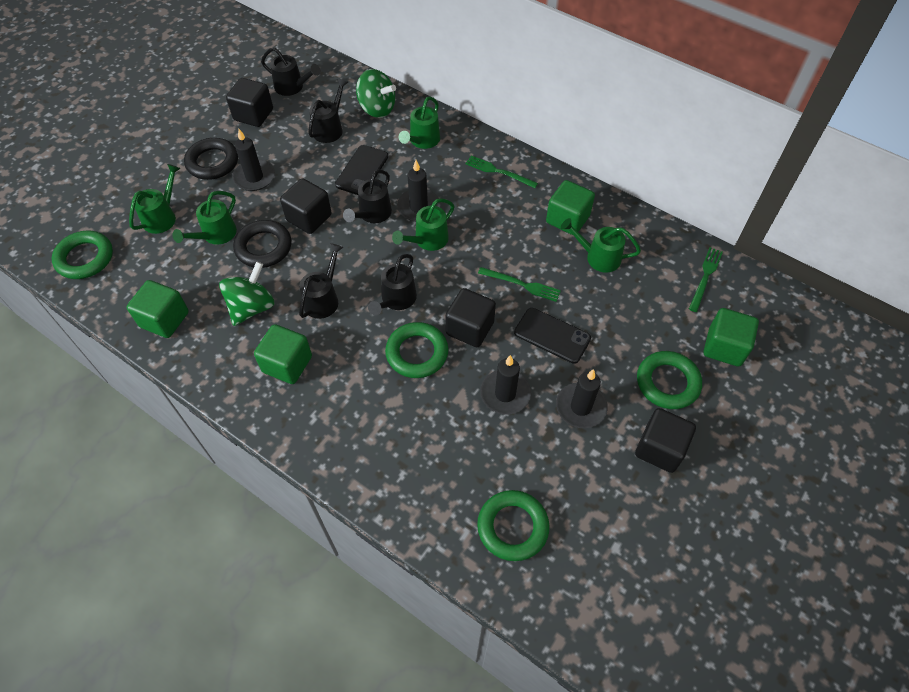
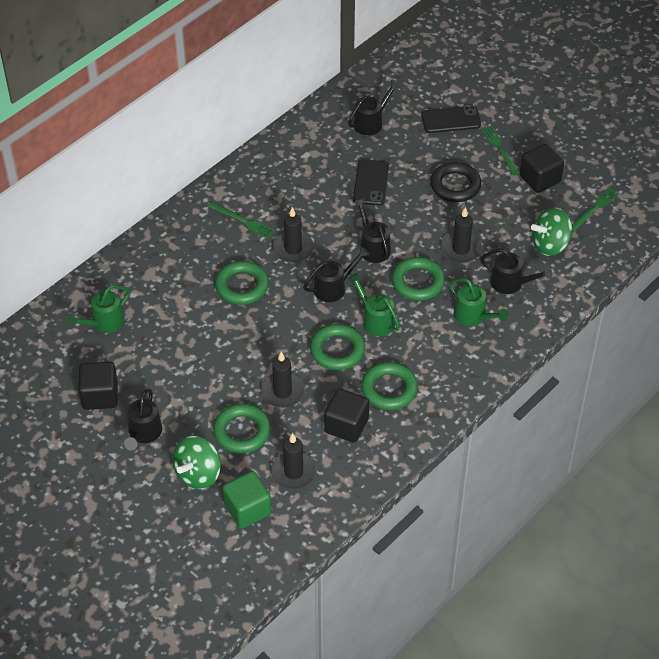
black cube: [226,78,273,127] [280,178,332,234] [446,288,496,347] [635,408,696,473] = 4 -> [79,362,118,410] [324,389,369,443] [520,144,564,193] = 3
black ring: [184,138,238,180] [233,220,291,268] = 2 -> [430,162,481,202] = 1
green cube: [126,280,189,338] [254,324,312,384] [546,180,595,235] [704,308,759,366] = 4 -> [222,471,272,529] = 1
green ring: [52,230,113,279] [385,322,448,378] [477,490,549,561] [637,351,702,409] = 4 -> [213,404,271,453] [215,261,269,305] [310,324,365,370] [361,362,418,410] [392,257,445,301] = 5
green watering can: [129,164,181,234] [173,191,237,245] [392,198,454,251] [399,96,440,149] [561,218,641,273] = 5 -> [66,285,130,333] [347,273,400,336] [449,278,509,326] = 3

